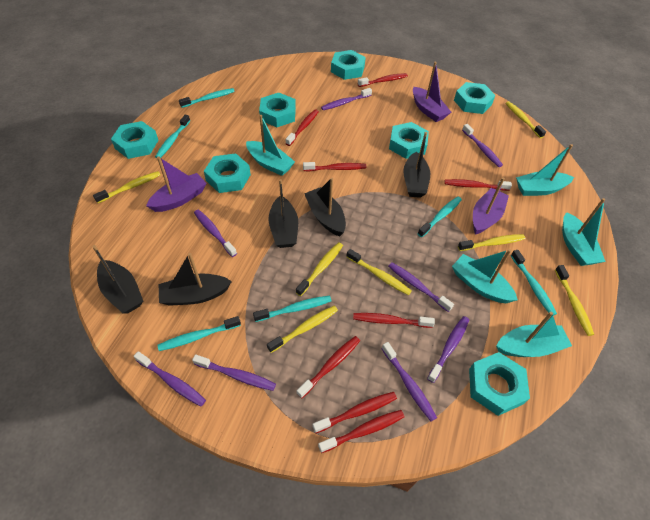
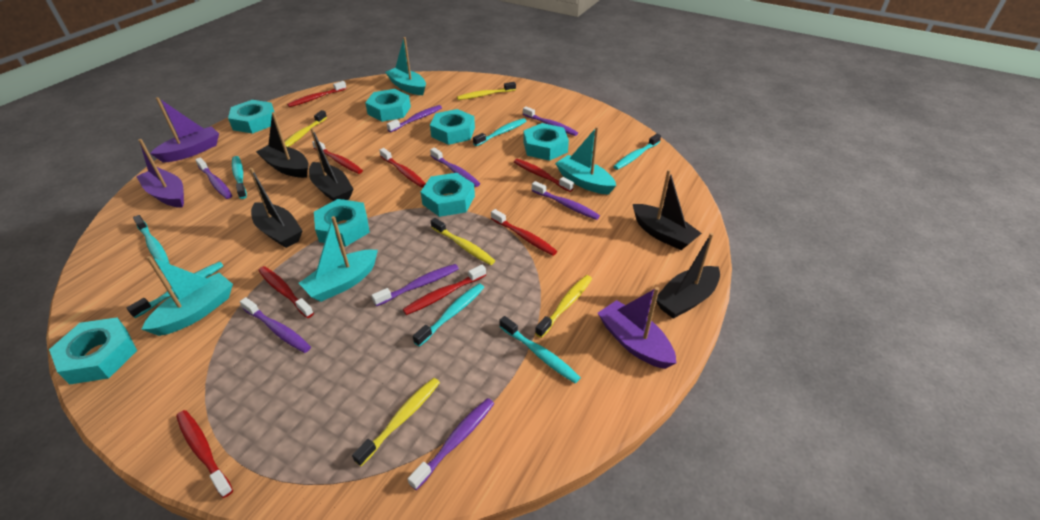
turquoise boat: [246,115,295,176] [452,249,518,303] [496,312,572,357] [516,144,574,196] [562,198,606,266] = 5 -> [141,256,233,336] [299,216,378,302] [385,37,426,95] [555,126,616,194] = 4
turquoise toothbrush: [155,115,190,158] [157,316,241,351] [179,88,235,108] [253,296,332,322] [418,196,462,237] [511,250,557,316] = 6 -> [127,262,223,318] [133,215,169,264] [232,156,247,199] [413,283,484,347] [473,118,526,146] [499,316,581,384] [613,134,661,170] = 7
yellow toothbrush: [93,171,161,203] [267,306,338,353] [296,242,343,296] [346,249,412,296] [458,234,525,251] [506,101,546,138] [555,265,594,336] = 7 -> [285,110,327,147] [352,378,440,466] [431,218,495,265] [457,82,516,100] [535,275,592,338] = 5

